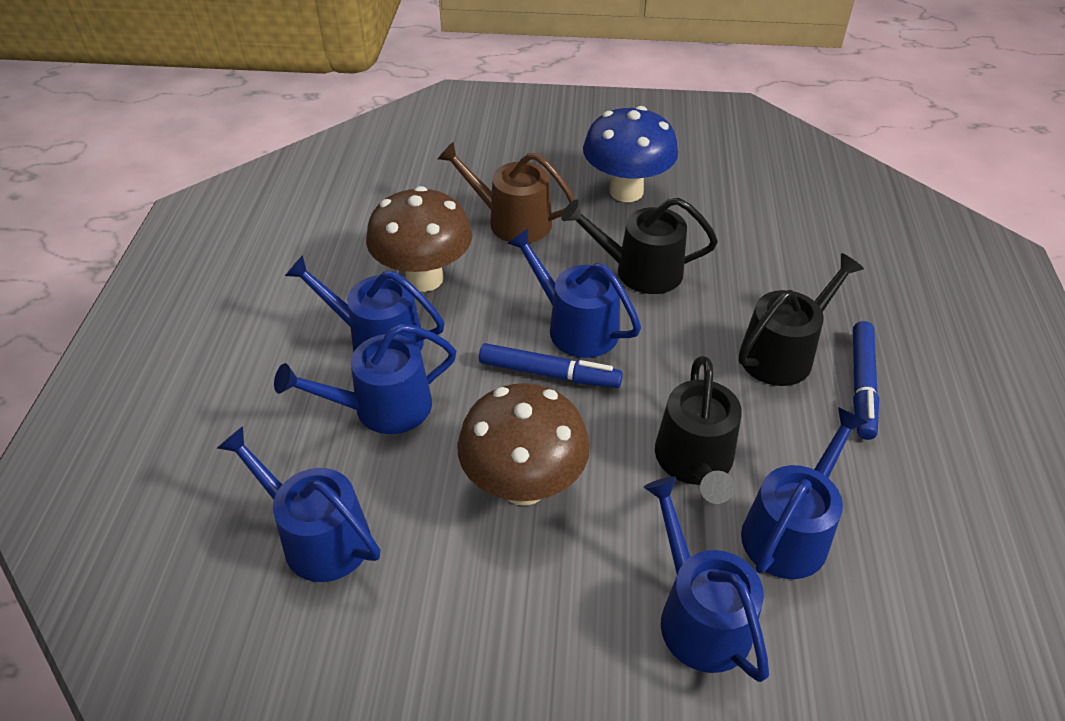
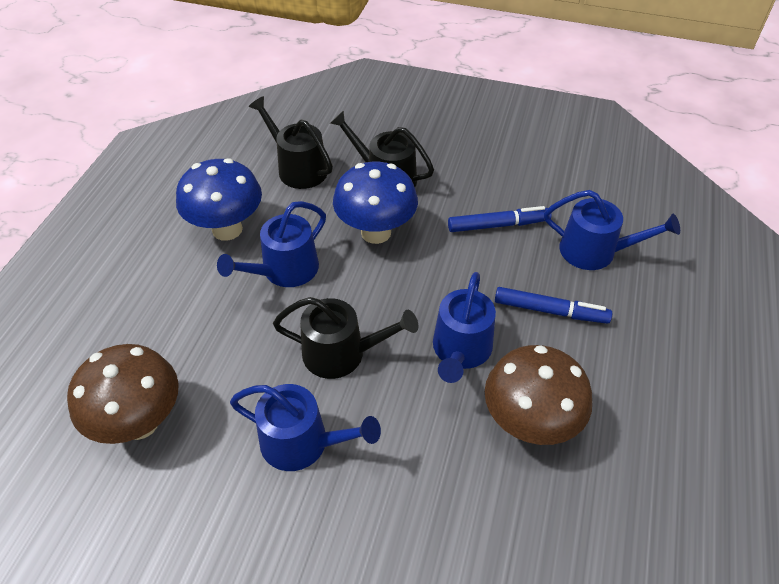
blue mushroom: [583,106,678,202] = 1 -> [176,158,262,241] [333,162,418,244] = 2
blue watering can: [217,426,380,582] [274,324,456,434] [285,255,445,352] [507,229,641,358] [644,477,769,682] [741,407,868,579] = 6 -> [217,201,326,287] [230,384,381,471] [433,272,496,383] [544,190,680,270] = 4
brown watering can: [438,142,575,243] = 1 -> none = 0

